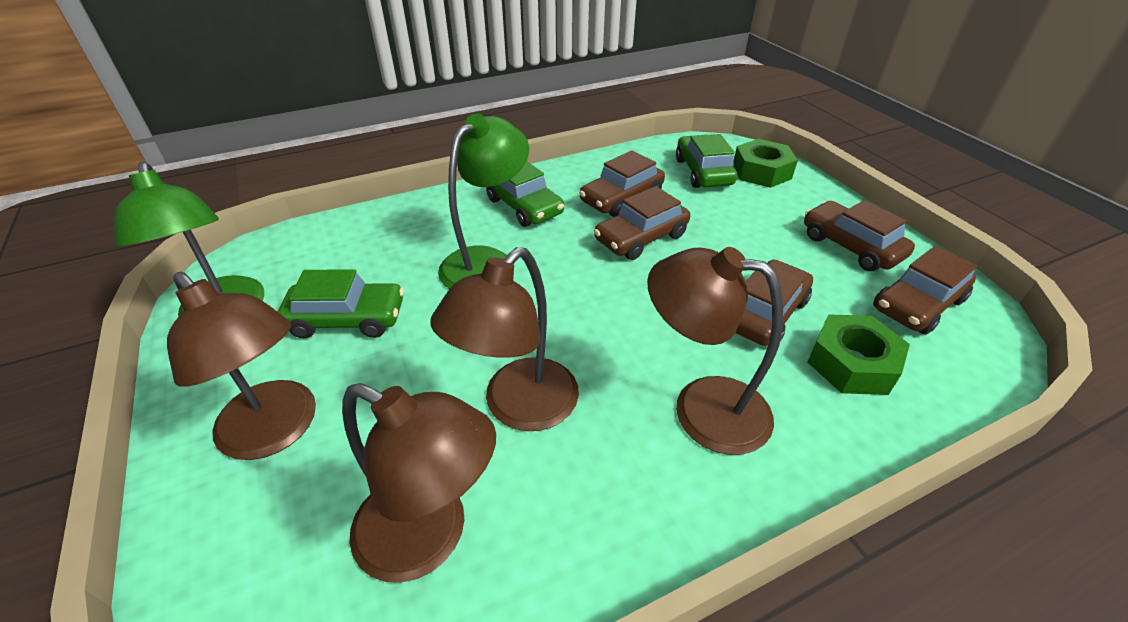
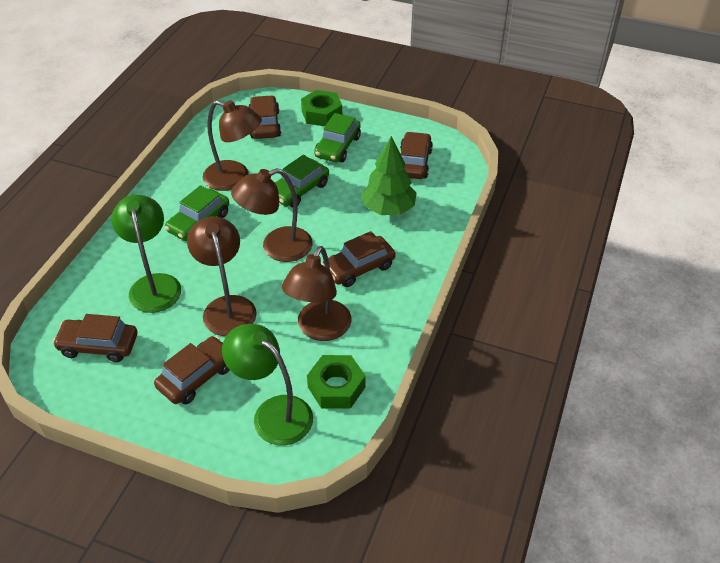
green tree: none = 0 -> [361,136,416,215] = 1

